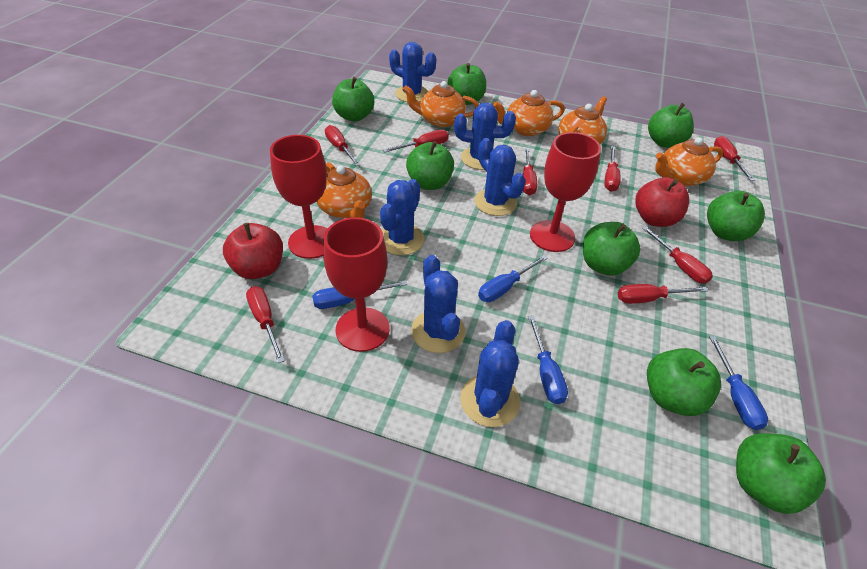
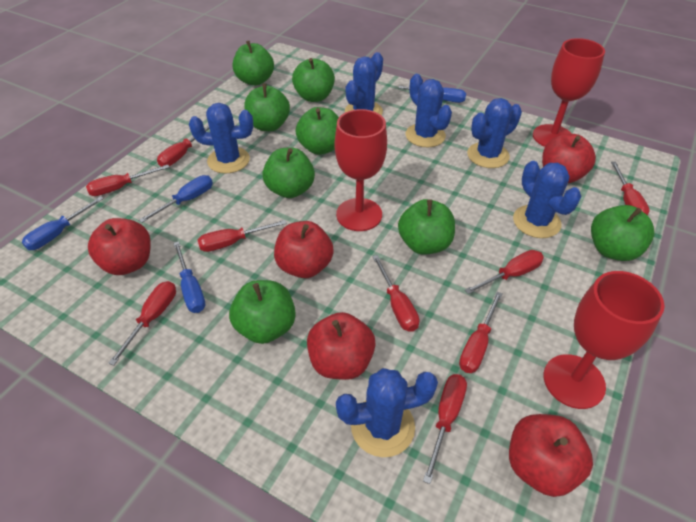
orange teapot: [317,162,372,218] [403,81,479,127] [493,90,565,136] [558,96,607,144] [655,137,723,186] = 5 -> none = 0
red apple: [223,223,283,279] [635,177,689,227] = 2 -> [88,218,151,275] [274,221,334,278] [307,312,376,380] [509,414,593,497] [542,134,596,183] = 5
red screwdriver: [246,286,285,363] [325,125,360,166] [383,130,449,152] [523,148,537,195] [604,146,621,192] [618,284,708,304] [642,226,713,284] [714,136,755,181] = 8 -> [86,165,170,196] [108,281,176,366] [157,125,209,167] [198,220,286,252] [372,255,419,332] [423,374,467,484] [459,292,502,373] [465,250,544,294] [611,162,650,216] = 9

